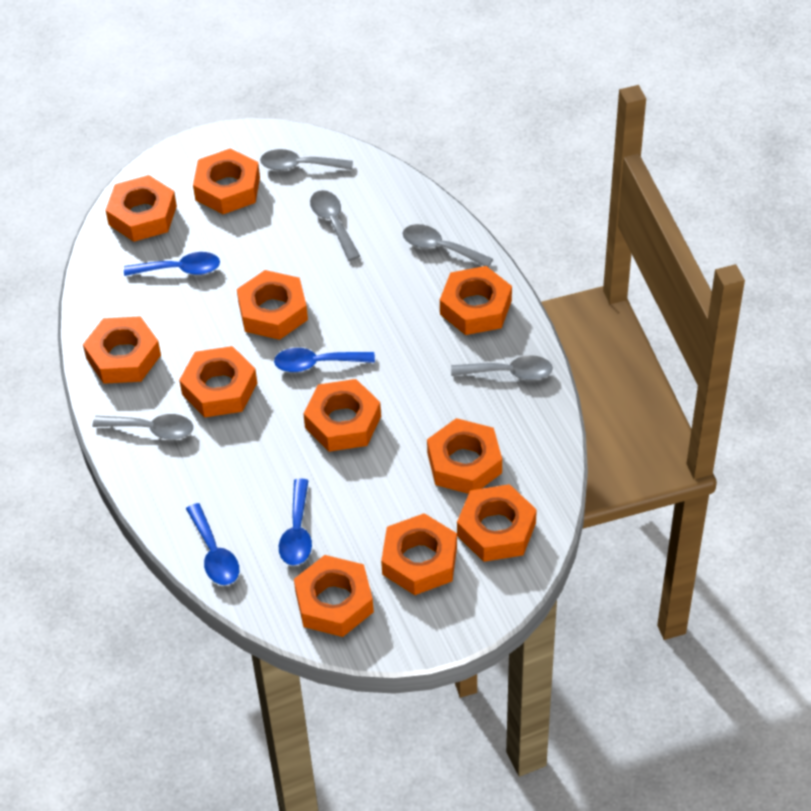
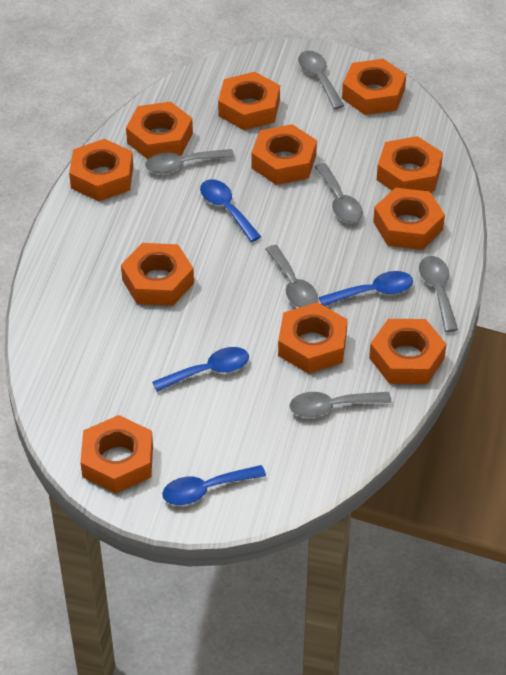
grey spoon: [93,414,193,440] [260,149,353,171] [310,190,360,261] [402,224,493,267] [451,355,553,380] = 5 -> [145,149,234,173] [266,245,318,308] [290,392,391,417] [298,51,344,109] [315,163,363,223] [419,256,458,332] = 6

